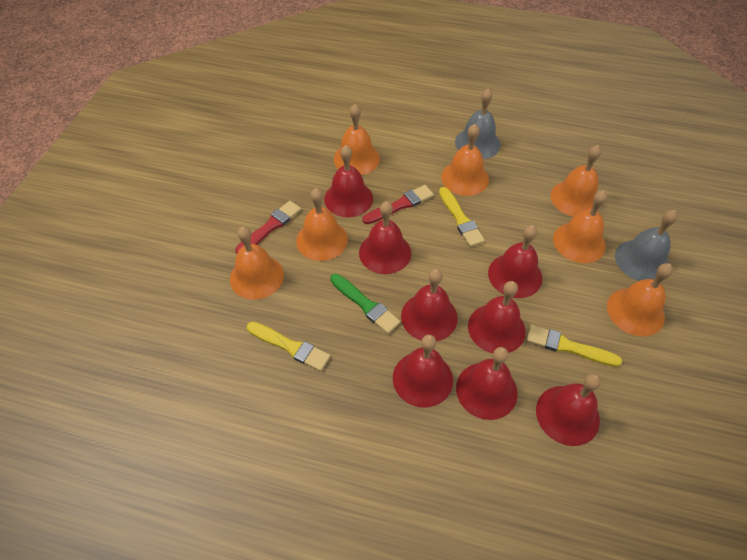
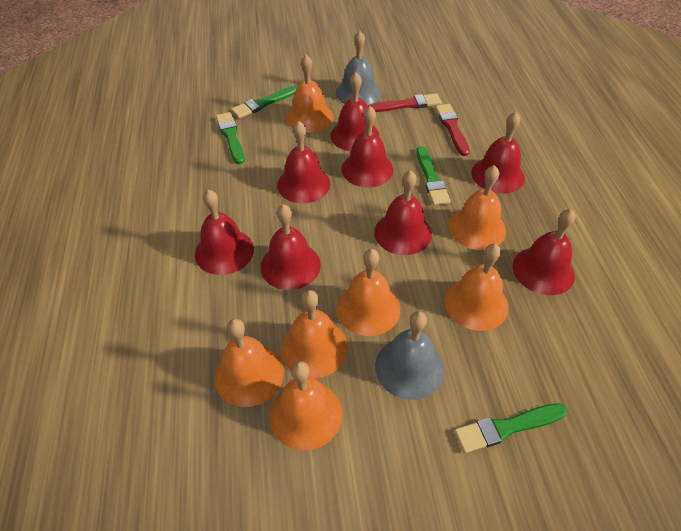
green brush: [330,274,400,334] = 1 -> [216,112,245,164] [231,86,297,118] [417,146,451,205] [454,403,567,453] = 4
yellow brush: [247,322,330,371] [439,187,485,247] [526,325,622,367] = 3 -> none = 0

